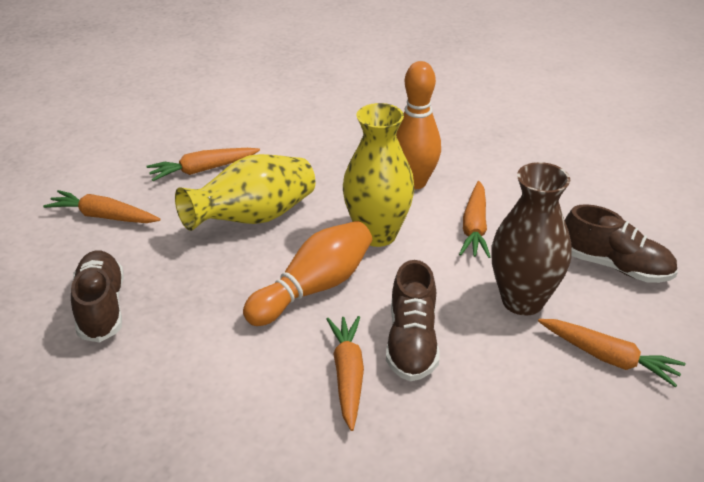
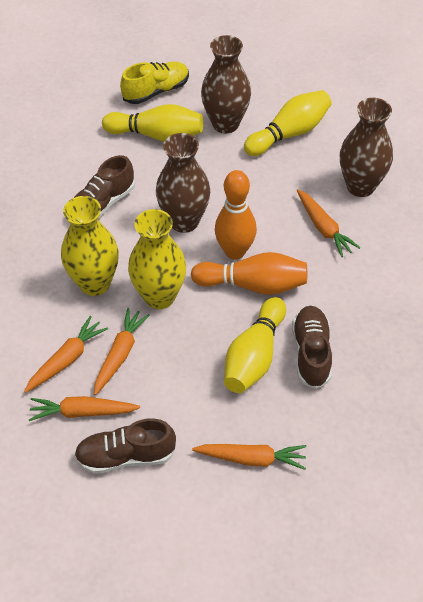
brown vase: [491,162,572,316] = 1 -> [156,133,210,233] [201,35,251,133] [340,98,393,197] = 3
yellow bowling pin: none = 0 -> [102,104,203,142] [224,297,286,393] [244,90,332,156] = 3
yellow shoe: none = 0 -> [120,62,189,104] = 1

